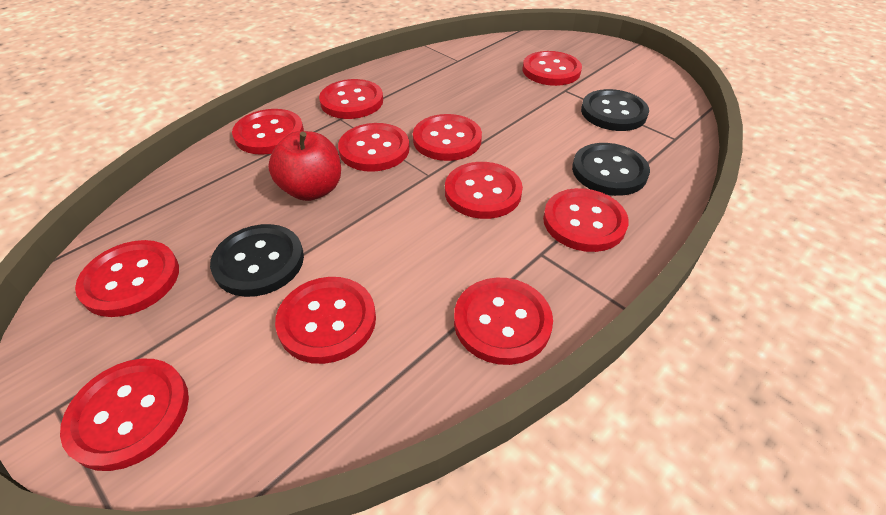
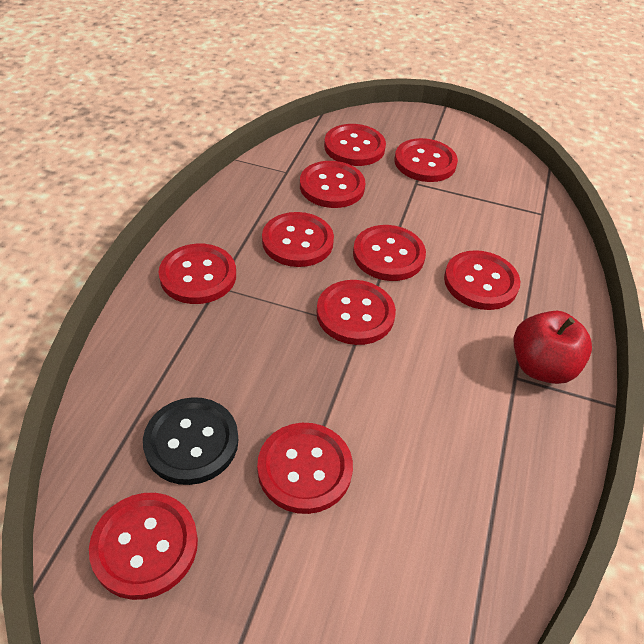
black button: [210,224,304,297] [572,143,650,196] [581,89,649,131] = 3 -> [143,397,238,485] = 1
red button: [60,359,189,471] [75,240,179,317] [232,109,304,155] [275,277,376,364] [319,79,383,119] [338,123,410,172] [413,114,482,161] [445,162,523,219] [454,278,553,365] [523,51,582,86] [543,188,629,252] = 11 -> [89,493,198,600] [159,244,236,304] [257,423,353,514] [262,212,334,267] [300,161,366,208] [317,280,396,345] [324,124,386,166] [353,225,426,281] [395,138,458,182] [444,250,521,310] = 10

